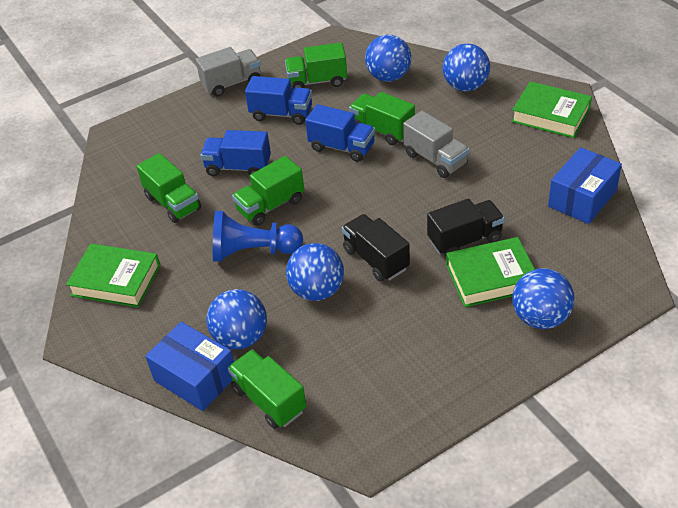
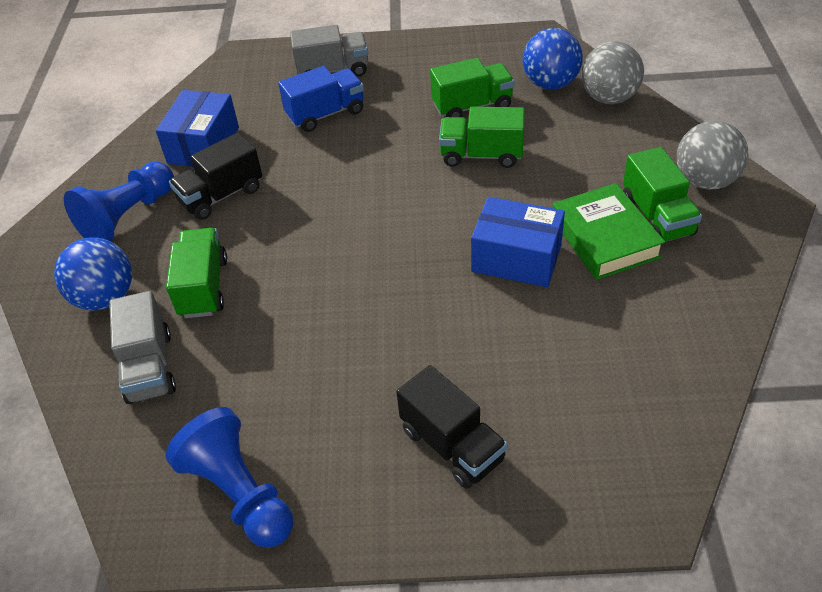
blue ball: [206,289,267,349] [286,243,344,301] [365,35,411,82] [443,43,490,92] [512,268,574,329] = 5 -> [54,237,132,311] [522,28,583,90] = 2
blue pawn: [213,211,303,262] = 1 -> [64,162,174,241] [165,407,293,548] = 2
blue truck: [200,130,271,176] [245,76,312,125] [305,104,375,162] = 3 -> [278,66,364,132] = 1
green book: [66,244,160,308] [446,237,535,307] [511,81,592,138] = 3 -> [553,183,665,280] = 1
green truck: [136,153,201,223] [228,349,306,429] [232,156,304,226] [285,43,347,90] [349,92,415,145] = 5 -> [166,228,227,318] [430,58,515,117] [439,107,525,168] [623,147,702,242] = 4
grey ball: none = 0 -> [582,42,644,104] [677,121,749,190] = 2

